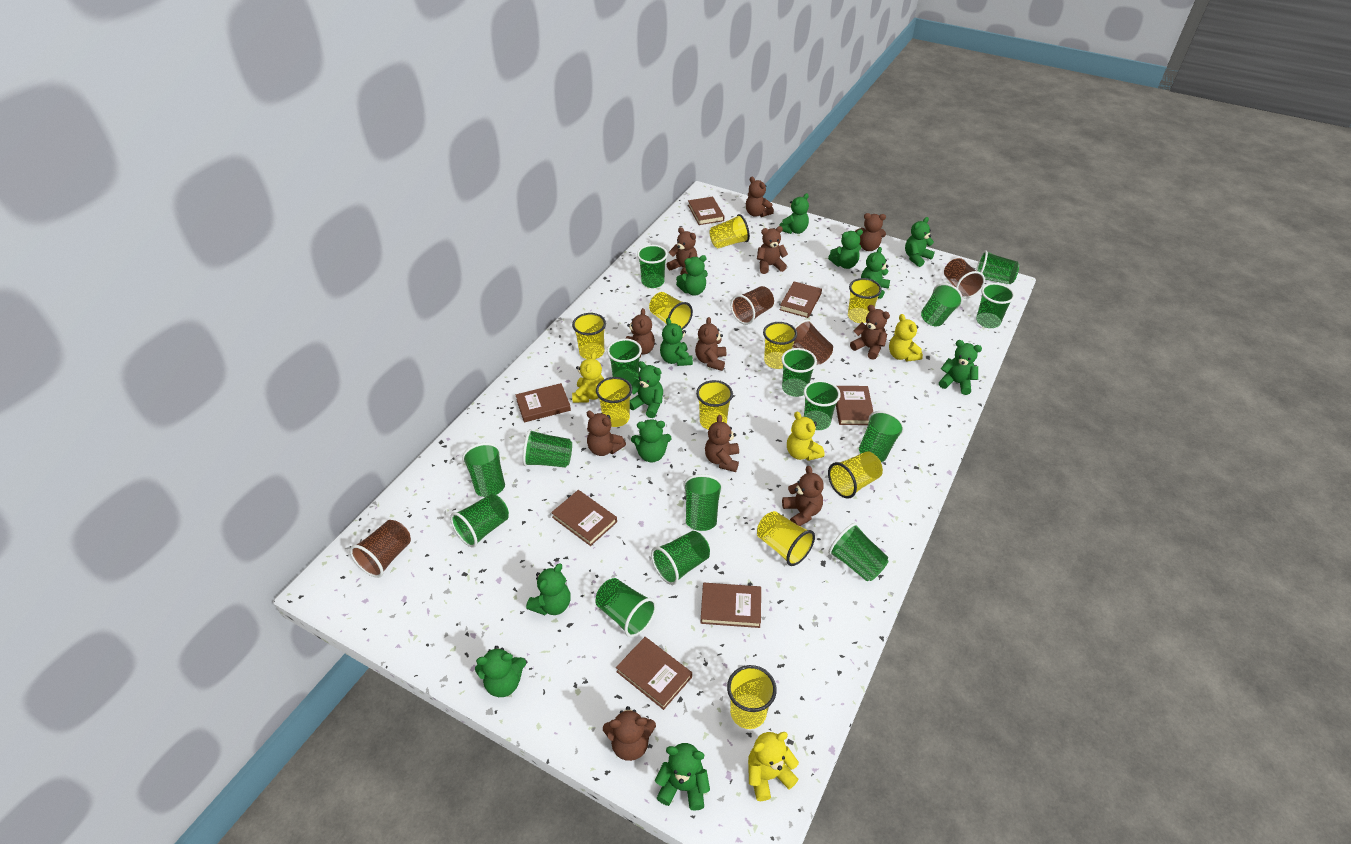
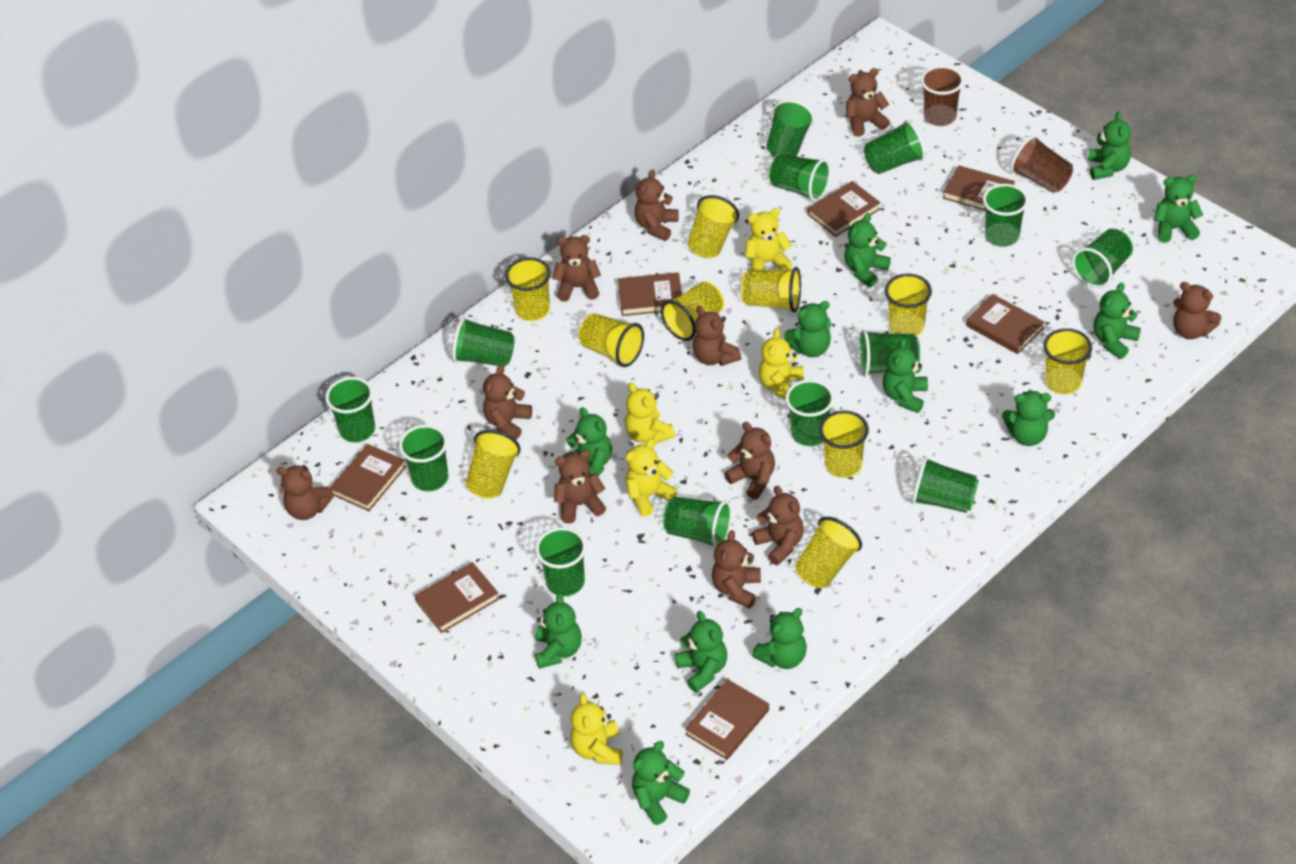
brown cup: [350,520,411,578] [731,286,774,325] [793,319,833,365] [944,258,985,298] = 4 -> [921,66,964,126] [1010,135,1073,193] = 2
green cup: [450,494,509,548] [462,443,505,497] [523,429,572,467] [595,578,657,637] [607,339,642,385] [637,245,668,288] [651,531,710,585] [684,474,723,531] [781,348,817,397] [804,380,841,430] [828,523,889,581] [859,411,904,462] [921,283,963,326] [976,250,1019,284] [976,283,1015,328] = 15 -> [325,377,375,442] [399,425,449,491] [452,317,515,367] [535,527,586,596] [663,496,732,548] [766,100,814,157] [769,154,831,202] [785,379,834,446] [858,330,920,377] [864,120,925,174] [912,456,979,513] [983,184,1028,247] [1072,229,1133,288] = 13
yellow teddy bear: [572,352,604,403] [748,732,799,801] [787,412,825,461] [889,314,923,361] = 4 -> [570,693,622,765] [625,383,675,443] [626,439,677,516] [745,208,792,270] [759,328,804,399] = 5

